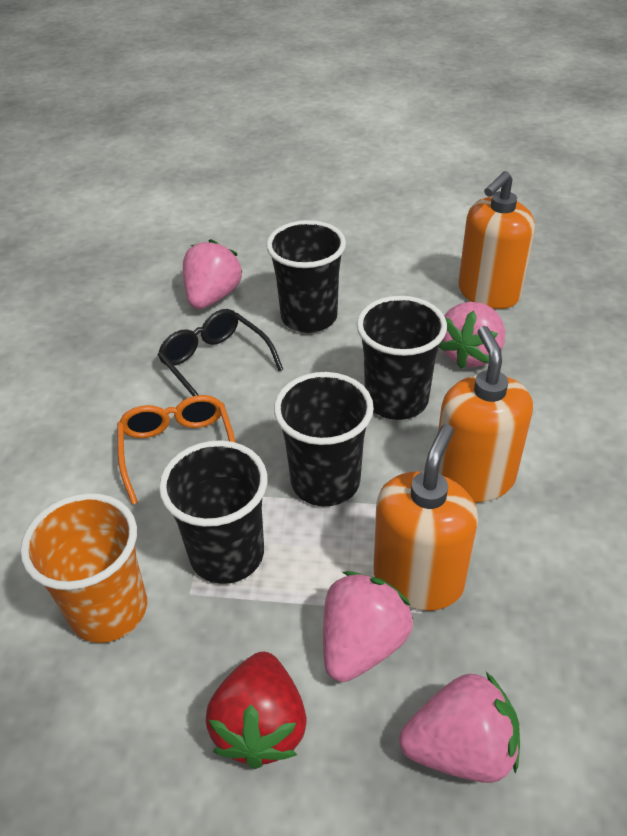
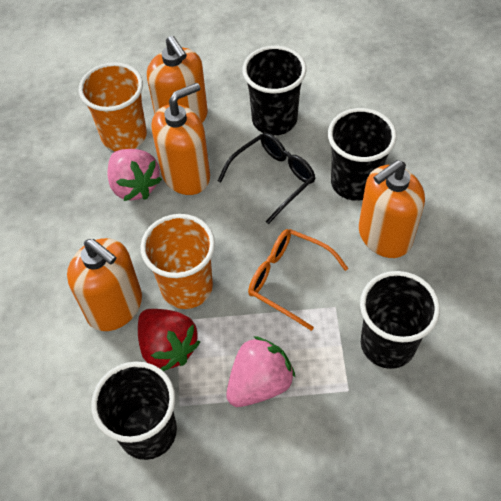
orange cup: [20,493,147,643] = 1 -> [79,62,147,151] [140,214,215,309] = 2
orange soap dispenser: [373,424,478,611] [438,326,533,503] [458,171,535,309] = 3 -> [67,238,142,331] [147,36,208,123] [152,83,210,195] [359,160,425,258] = 4
pink strawberry: [183,239,243,309] [323,571,413,682] [399,672,520,783] [439,302,505,368] = 4 -> [107,149,162,201] [226,336,295,407] = 2

